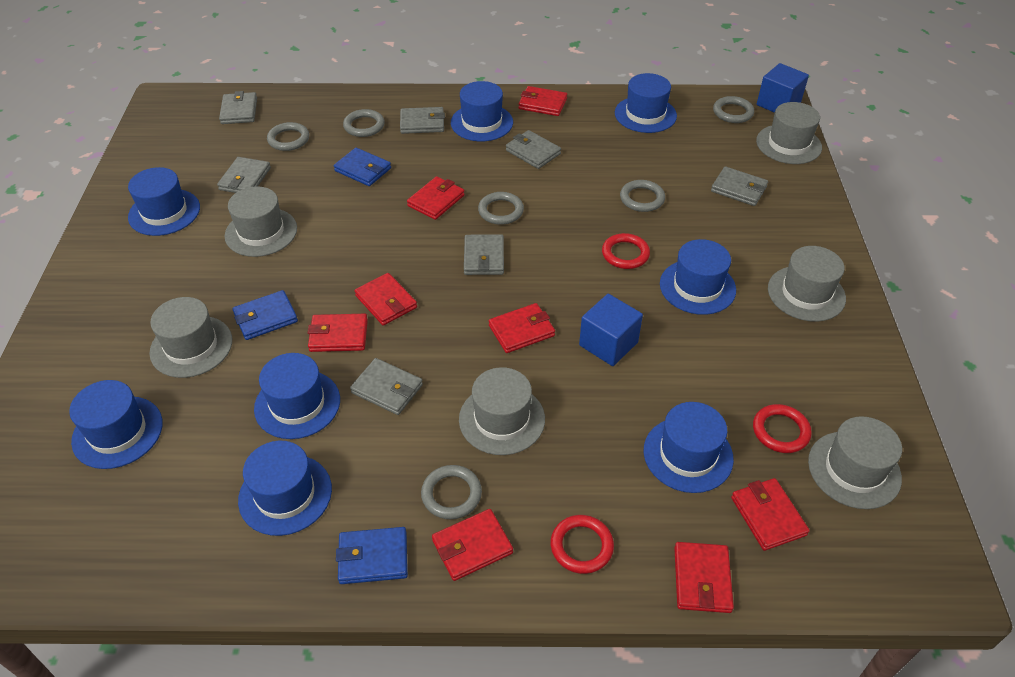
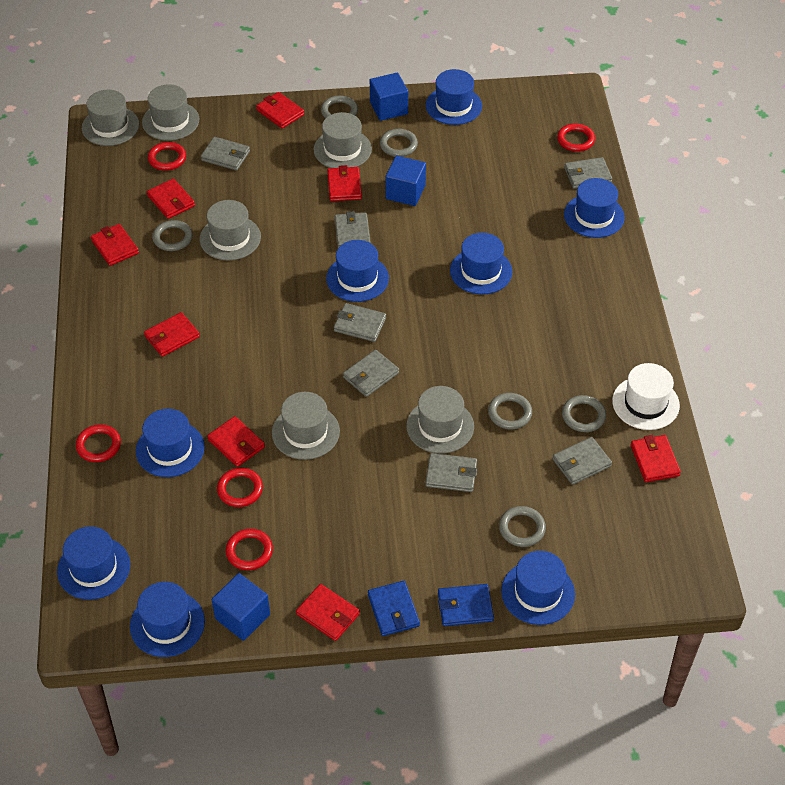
blue cube: [579,294,643,366] [757,63,809,113] = 2 -> [212,573,270,641] [370,72,408,121] [386,156,426,206] = 3
blue wallet: [232,290,298,340] [334,148,391,186] [336,527,408,584] = 3 -> [368,581,420,636] [438,584,494,626] = 2
red ring: [551,515,614,574] [602,233,650,269] [753,404,812,453] = 3 -> [76,424,121,462] [148,142,186,171] [217,468,263,507] [226,529,273,570] [557,124,595,152] = 5
white hat: none = 0 -> [612,363,680,430] = 1

